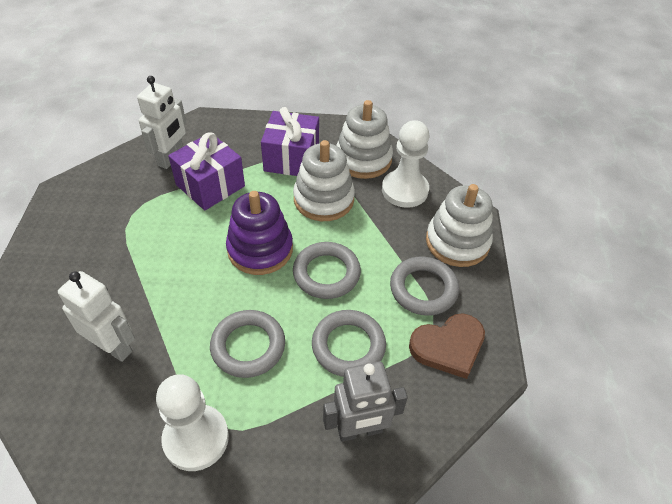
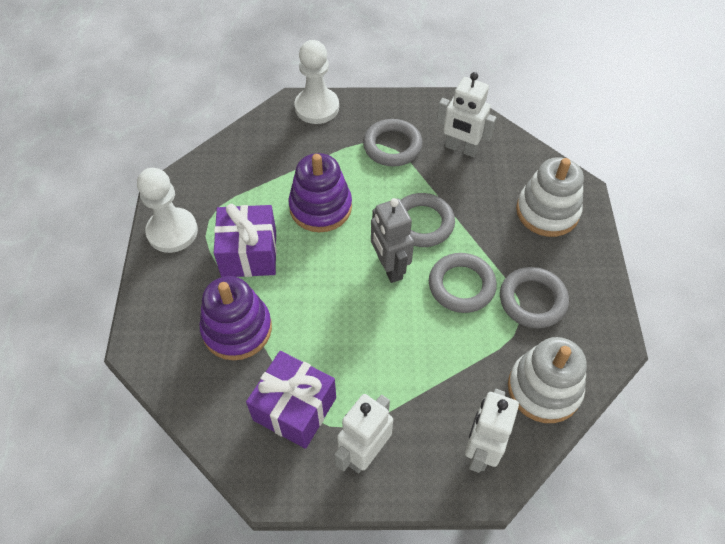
brown heart: [409,313,485,379] = 1 -> none = 0
purple stacking toy: [226,191,293,275] = 1 -> [199,276,272,360] [288,153,352,232] = 2
white robot: [58,271,135,362] [137,76,186,169] = 2 -> [334,394,393,473] [437,72,496,157] [465,389,519,473] = 3
white stacking toy: [293,140,355,221] [336,100,393,179] [426,184,493,267] = 3 -> [508,337,587,423] [516,157,584,237] = 2

